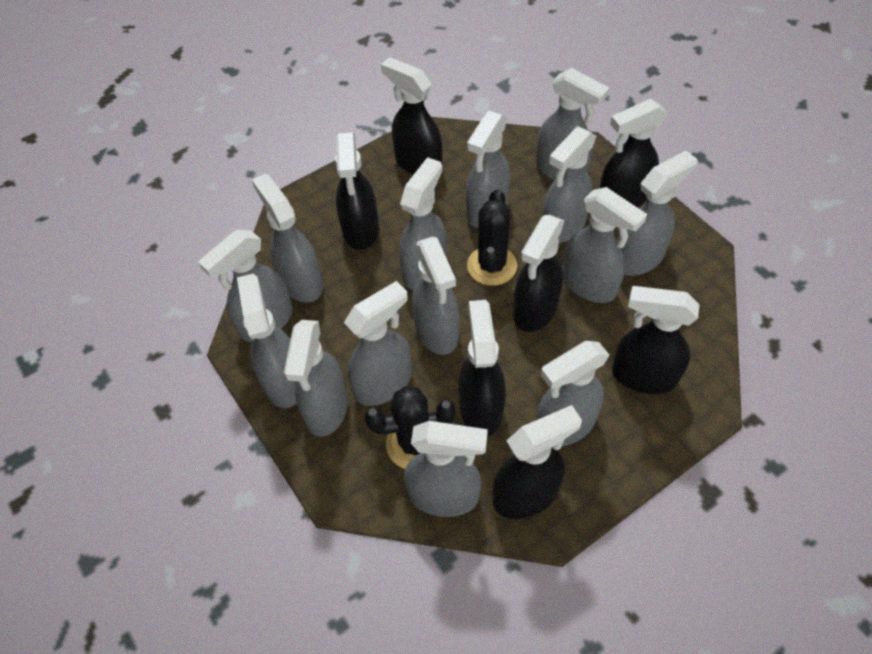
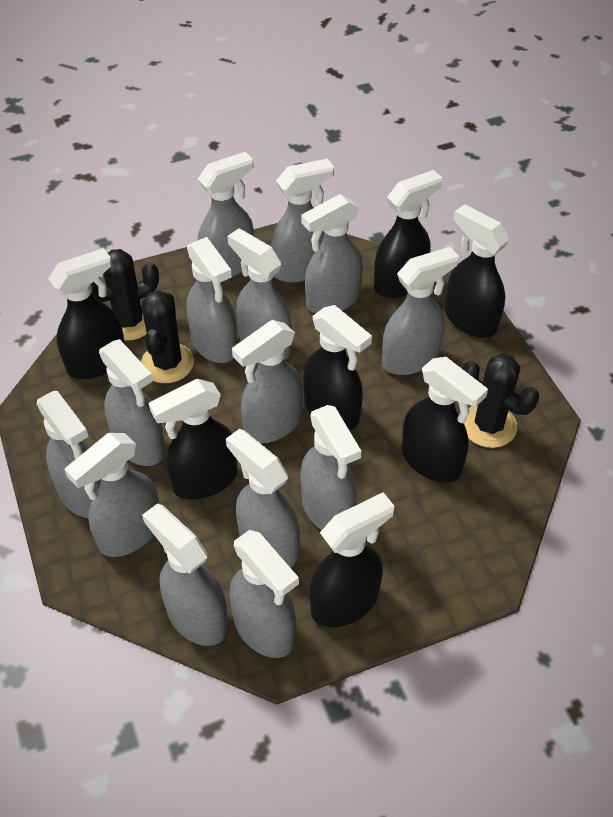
black cactus: [364,386,455,469] [467,190,517,286] = 2 -> [91,249,159,341] [141,290,194,383] [462,354,539,448] = 3

